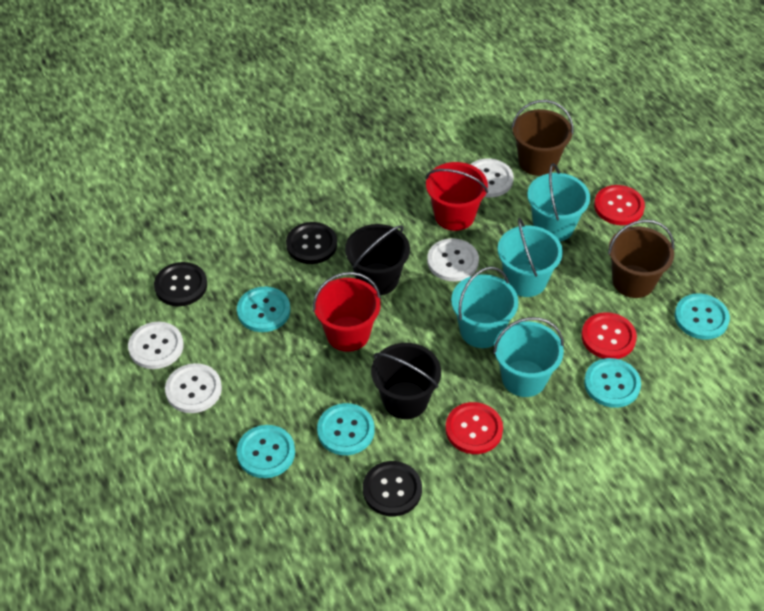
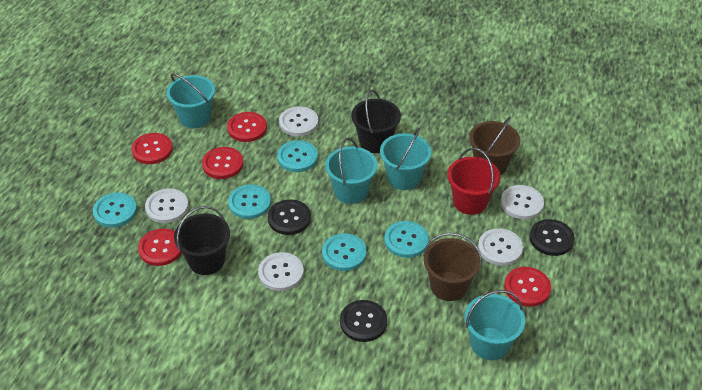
red bucket: [313,272,381,352] [426,162,488,231] = 2 -> [447,148,500,215] = 1
red button: [445,402,503,454] [581,312,637,359] [594,185,645,225] = 3 -> [131,133,173,164] [138,229,182,266] [202,147,243,179] [227,112,267,142] [504,267,551,307] = 5
white button: [128,322,184,369] [165,363,222,413] [427,238,479,281] [470,158,514,197] = 4 -> [145,189,189,223] [258,252,304,291] [279,106,318,136] [478,228,523,266] [501,185,544,219] = 5

